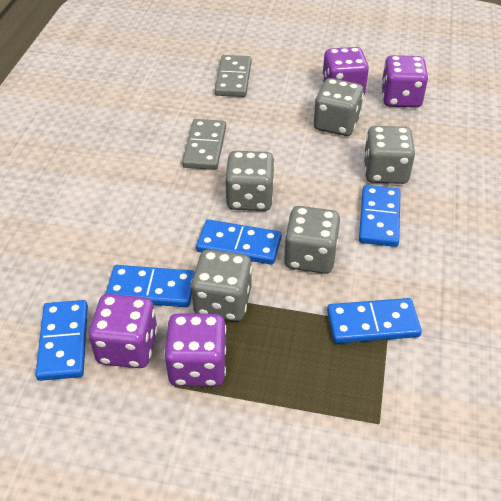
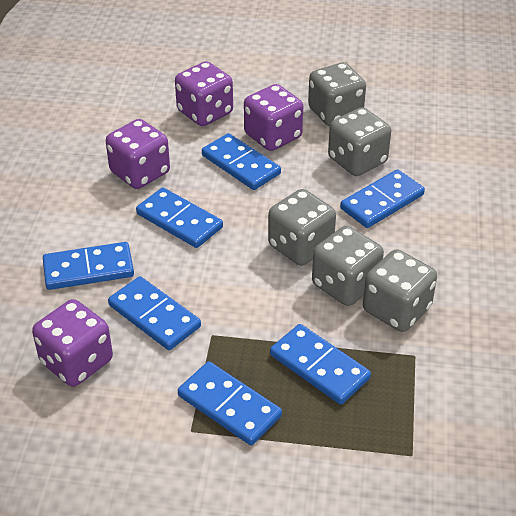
blue domino: [36,300,88,381] [106,265,195,307] [196,219,281,265] [327,298,422,344] [359,185,400,247] = 5 -> [43,242,134,290] [108,276,201,350] [136,187,223,248] [178,362,282,445] [202,133,281,190] [270,324,371,404] [340,169,425,228] = 7
grey domino: [182,119,226,170] [215,55,252,97] = 2 -> none = 0

